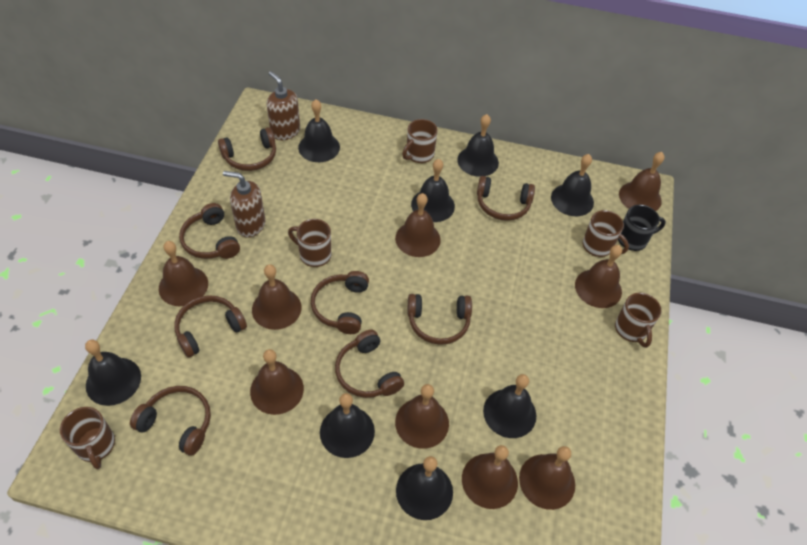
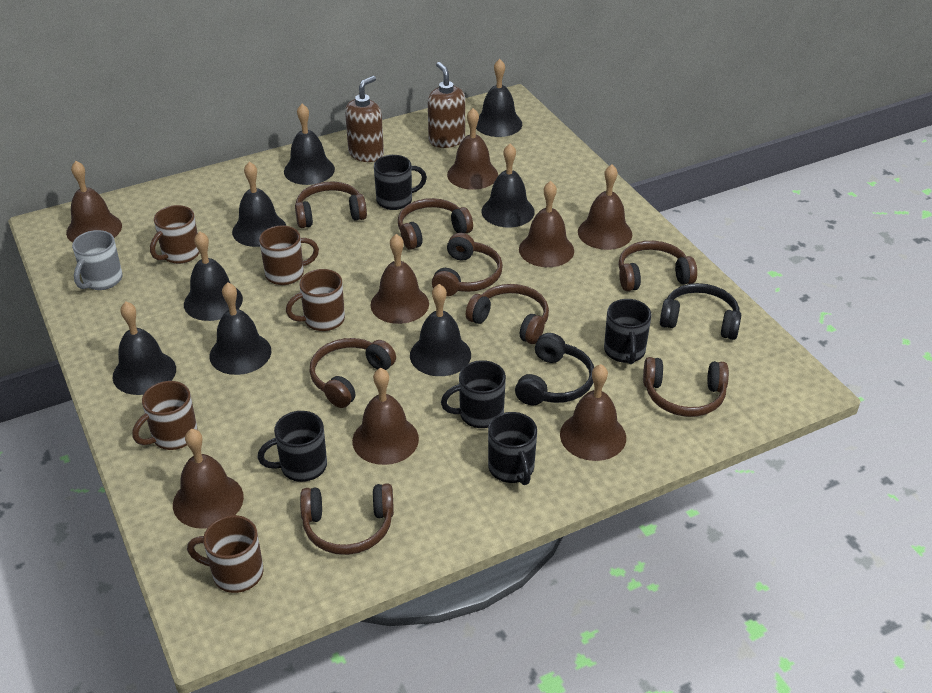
black headphones: none = 0 -> [515,333,594,405] [660,283,741,340] = 2
black mug: [618,205,666,251] = 1 -> [257,411,327,482] [374,155,427,210] [441,360,506,428] [488,412,537,485] [604,299,652,364] = 5
brown bell: [159,241,208,306] [250,349,304,415] [252,265,302,330] [395,193,441,257] [395,384,449,449] [462,445,518,509] [519,446,575,510] [575,245,622,308] [619,152,665,211] = 9 -> [66,161,122,242] [173,429,244,529] [352,368,419,465] [370,234,429,324] [447,108,498,190] [519,181,574,267] [560,364,626,461] [578,165,632,250] = 8
grey mug: none = 0 -> [72,230,123,290] = 1

